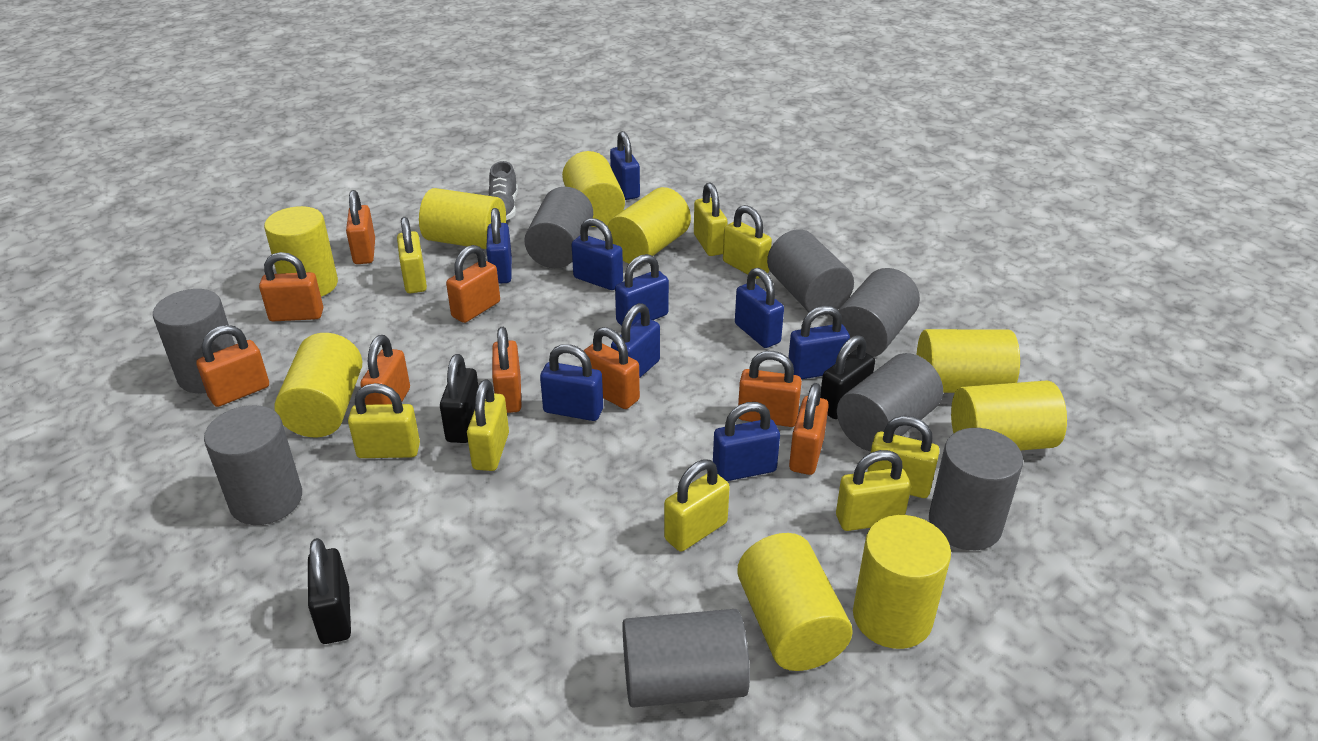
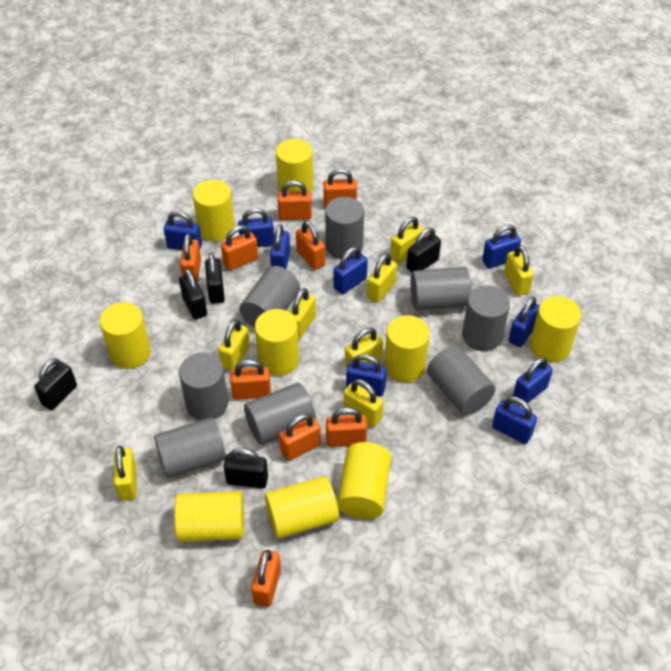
black padlock: [308,538,351,644] [440,354,478,443] [820,335,875,419] = 3 -> [34,358,77,410] [179,269,207,320] [205,253,225,304] [224,448,268,488] [406,228,441,272] = 5
grey shoe: [488,161,518,220] = 1 -> none = 0

